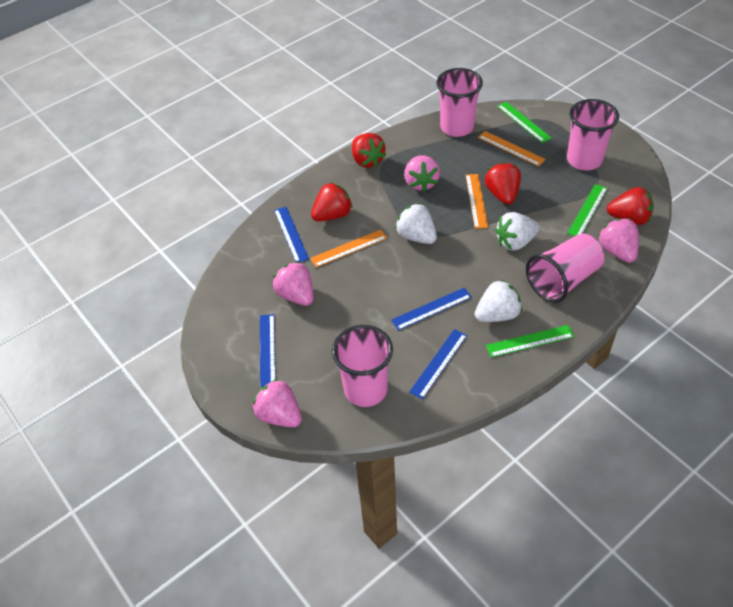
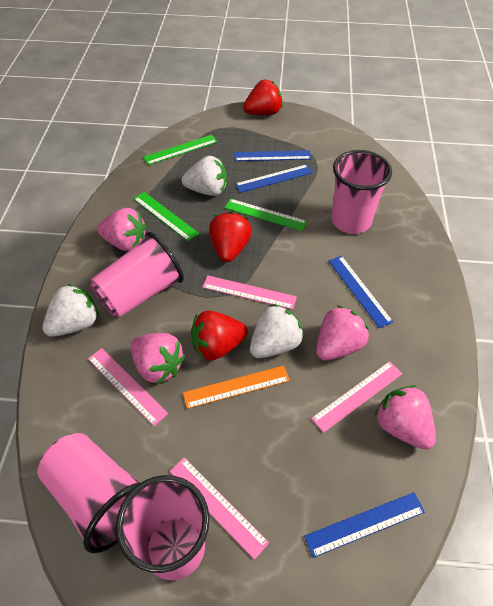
orange ruler: [310,230,387,267] [466,174,488,229] [478,131,546,166] = 3 -> [183,366,290,409] = 1
pink ruler: none = 0 -> [88,348,168,426] [169,457,269,560] [202,275,297,309] [311,361,402,433] = 4
red strawberry: [311,182,353,221] [352,133,386,168] [485,162,521,205] [607,187,654,225] = 4 -> [191,311,248,360] [209,211,252,262] [243,80,283,115] = 3

